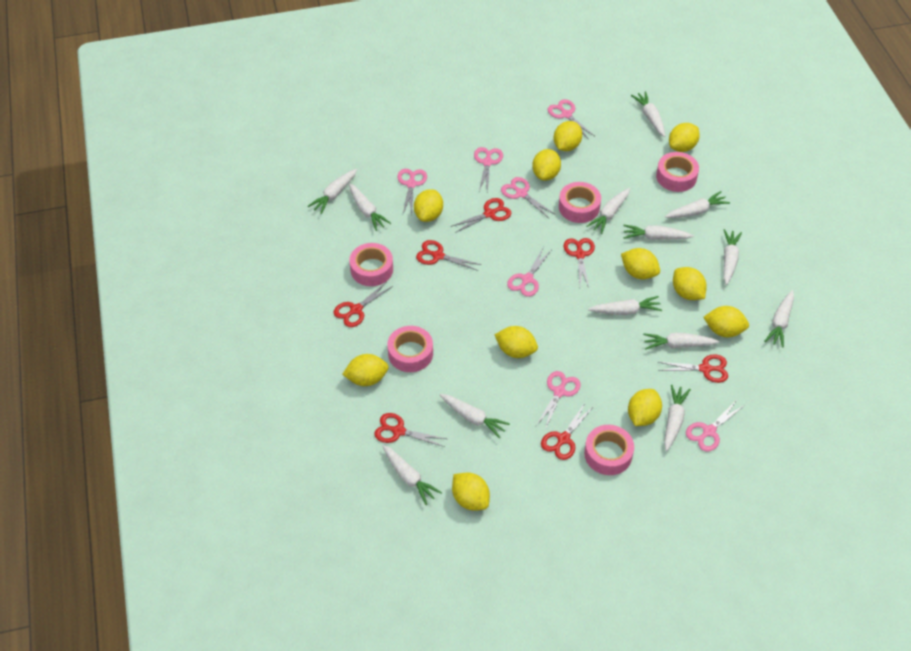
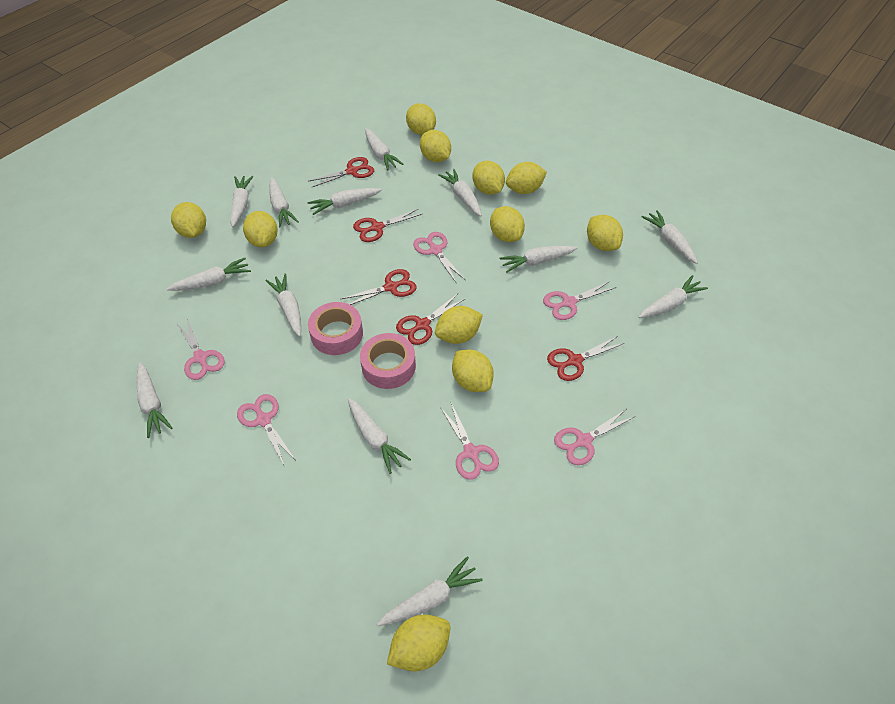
pink scissors: [397,169,427,216] [474,147,503,193] [501,177,554,218] [507,247,551,297] [536,371,581,430] [548,99,594,138] [686,400,745,451] = 7 -> [177,317,225,380] [237,394,295,467] [413,232,465,282] [440,403,499,480] [543,281,616,320] [554,409,634,465] = 6
pink tape: [349,243,393,286] [387,326,433,372] [559,182,601,223] [584,425,634,475] [656,152,699,192] = 5 -> [308,302,363,355] [360,333,416,389] = 2
red scissors: [334,283,393,327] [374,413,447,447] [416,240,482,271] [450,198,511,233] [541,403,594,460] [564,238,595,288] [658,354,728,383] = 7 -> [309,157,374,187] [341,269,417,305] [353,209,422,242] [396,294,466,345] [547,336,625,381] = 5

